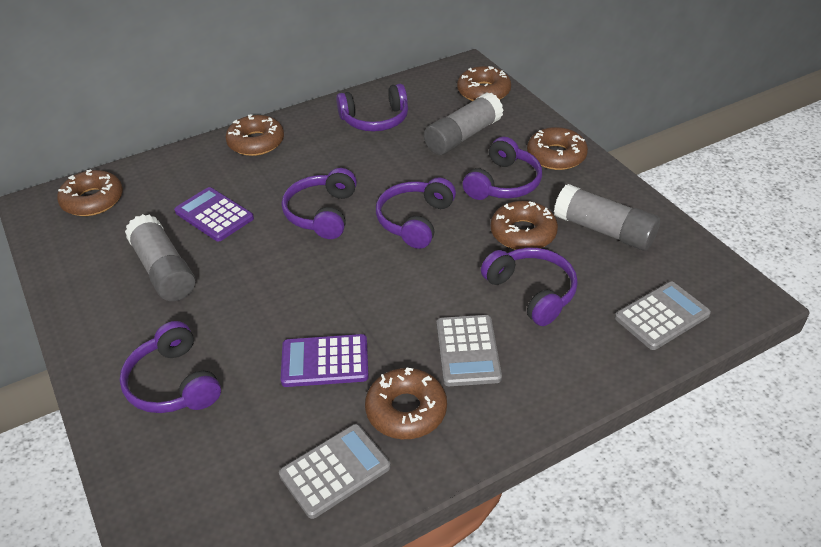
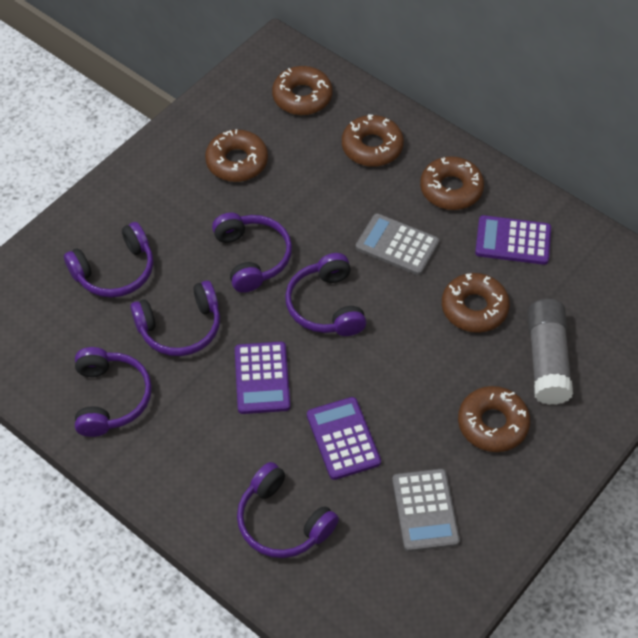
grey calculator: [279,424,391,519] [437,315,502,386] [615,282,711,350] = 3 -> [356,213,439,275] [392,469,460,552] = 2
grey glue stick: [125,214,195,301] [424,92,504,155] [554,184,660,251] = 3 -> [527,299,573,405] = 1
purple calculator: [174,187,254,242] [281,334,369,387] = 2 -> [235,342,290,414] [307,397,381,480] [475,215,551,265] = 3

